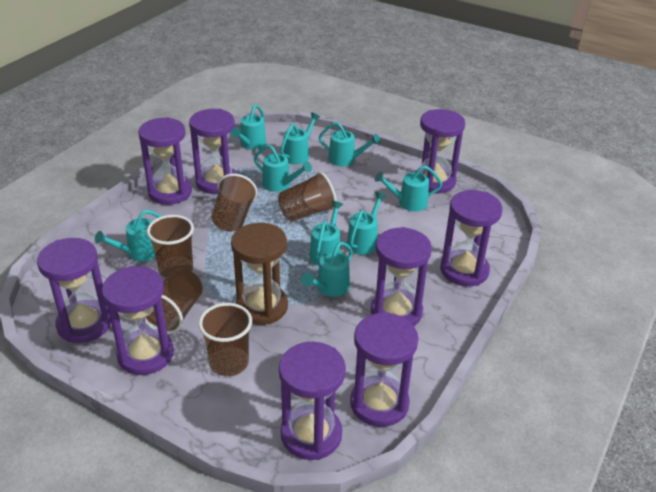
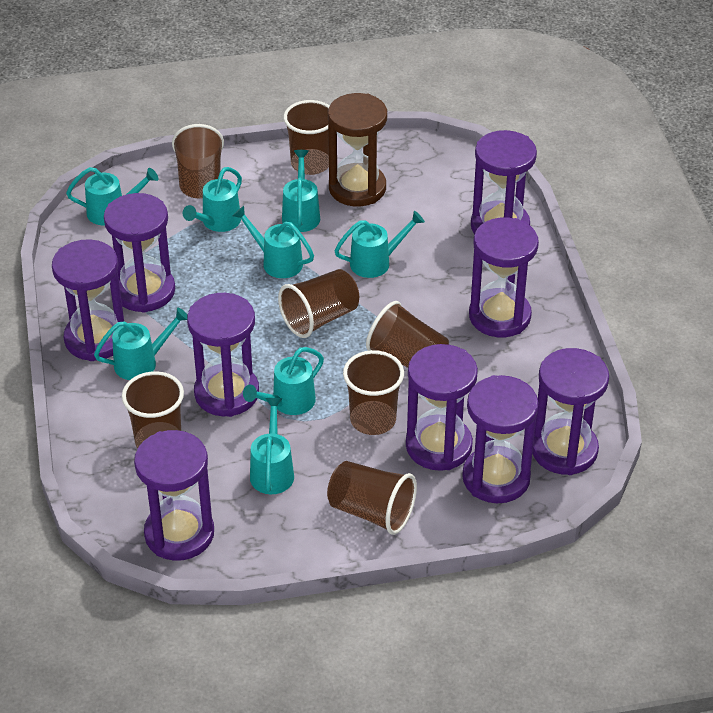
brown cup: [145,268,203,334] [147,215,194,278] [198,303,252,376] [211,173,257,232] [278,172,337,222] = 5 -> [122,371,184,449] [172,124,224,198] [278,269,359,338] [283,100,329,175] [327,461,417,535] [343,350,404,435] [366,301,449,368] = 7
turquoise watering can: [95,210,162,262] [231,104,266,150] [254,145,312,191] [280,112,320,164] [301,242,353,297] [310,201,343,266] [319,122,381,166] [347,192,386,255] [374,166,442,211] = 9 -> [66,167,158,225] [94,308,187,380] [183,167,242,232] [232,206,314,278] [243,347,324,415] [250,398,294,494] [282,150,320,232] [334,211,425,278] = 8

